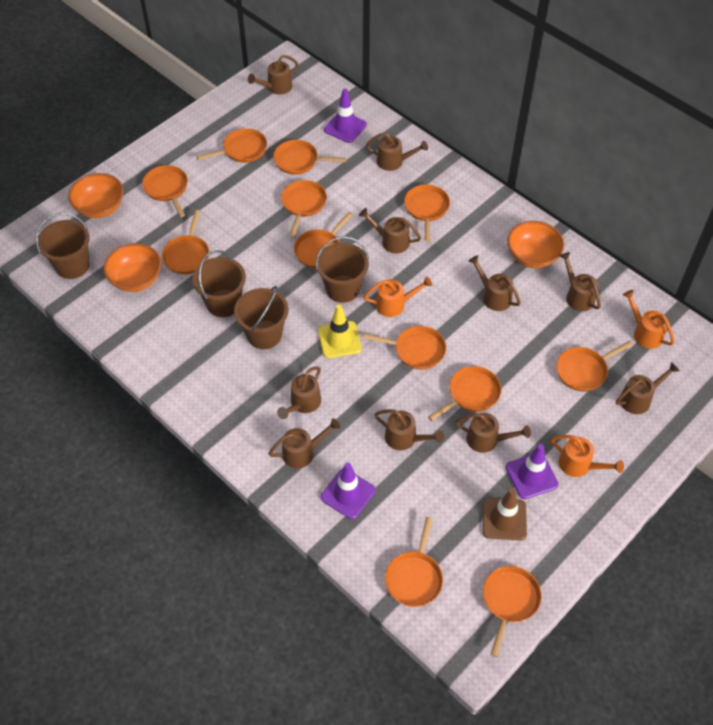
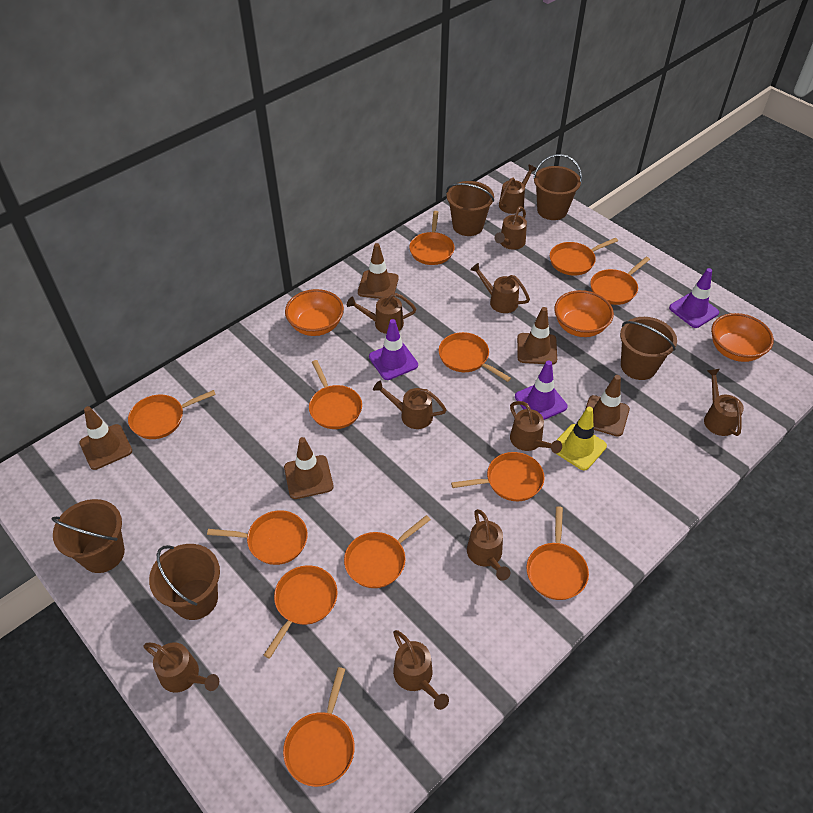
brown bucket: [36,213,90,279] [193,250,246,317] [234,286,289,349] [316,236,369,303] = 4 -> [52,499,125,573] [149,544,220,620] [446,181,494,236] [533,154,582,220] [620,317,677,380] = 5
brown traffic cone: [483,489,527,540] = 1 -> [79,406,132,470] [284,437,334,499] [358,243,399,299] [517,307,557,365] [585,375,630,437] = 5
orange watering can: [364,276,432,317] [551,435,624,477] [623,290,675,349] = 3 -> none = 0

